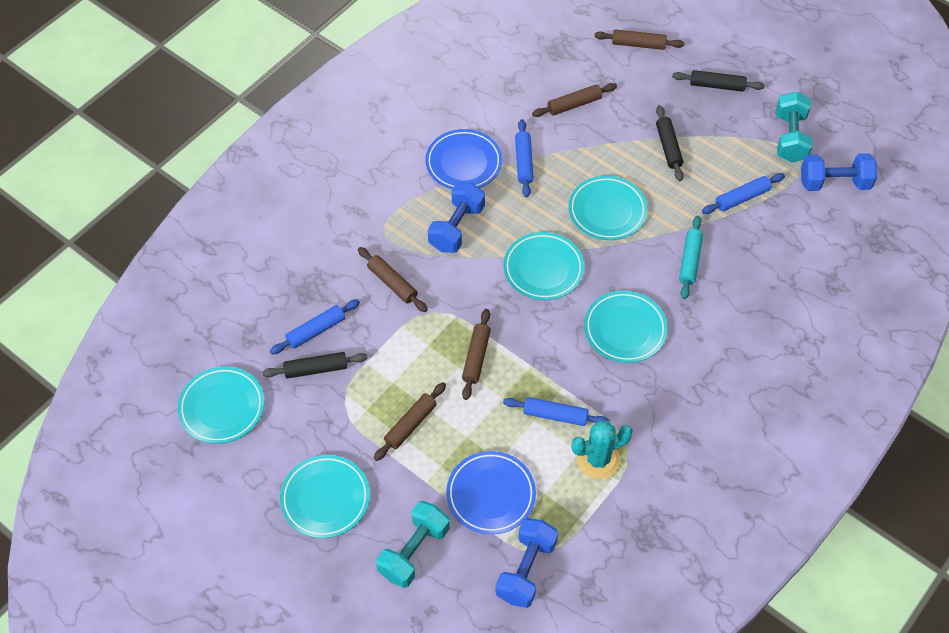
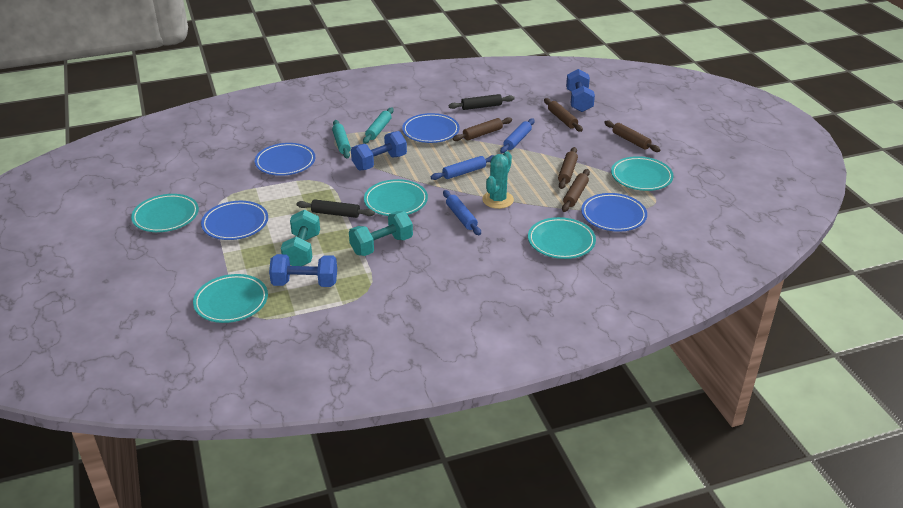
black rolling pin: [262,352,368,379] [656,105,684,181] [672,70,765,92] = 3 -> [296,199,375,218] [449,94,515,110] = 2
blue plate: [425,129,502,189] [446,451,536,534] = 2 -> [201,201,268,240] [255,143,315,176] [402,113,460,143] [581,193,647,232] = 4
blue rolling pin: [270,299,360,354] [503,397,609,426] [515,119,534,197] [702,173,785,214] = 4 -> [431,155,495,180] [443,190,481,235] [500,119,534,153] = 3
turquoise rolling pin: [679,216,703,299] = 1 -> [332,120,351,158] [363,108,394,144] = 2

